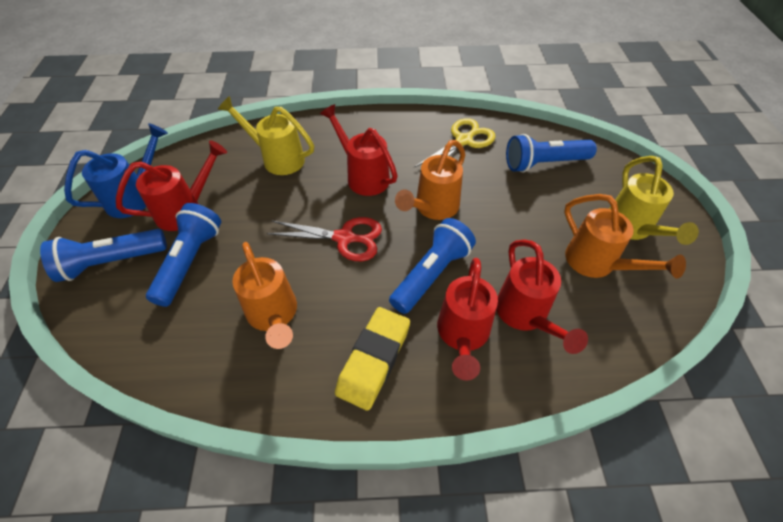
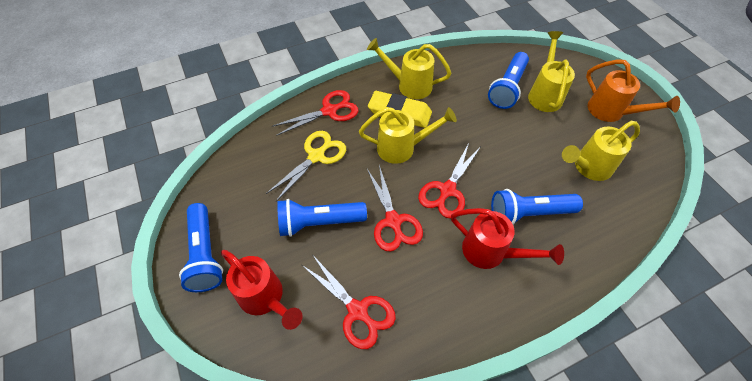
blue watering can: [64,123,168,218] = 1 -> none = 0
orange watering can: [232,242,297,349] [395,140,465,220] [564,194,686,279] = 3 -> [586,60,680,122] = 1
red scissors: [267,217,382,261] = 1 -> [272,90,358,136] [302,254,396,349] [367,165,423,251] [418,143,480,218] = 4
red watering can: [116,140,227,231] [320,104,398,196] [437,258,498,380] [496,239,588,354] = 4 -> [221,250,303,330] [451,208,564,269] = 2
yellow watering can: [218,96,314,175] [609,156,699,245] = 2 -> [359,107,457,164] [367,38,451,99] [528,31,575,112] [562,121,640,181] = 4

